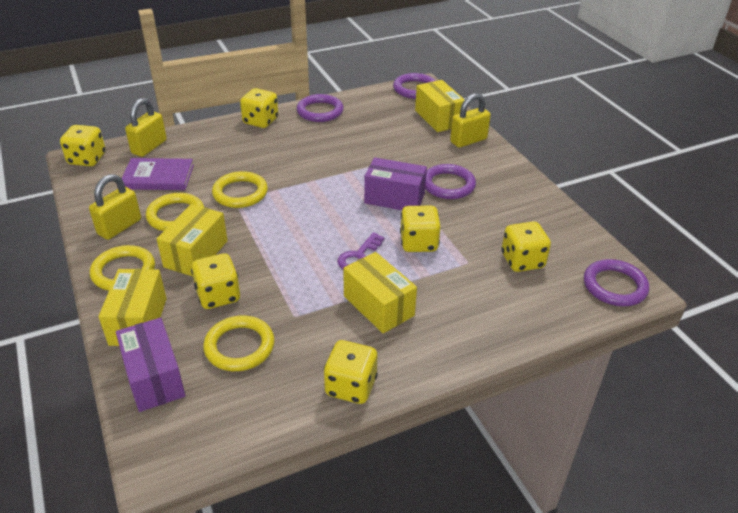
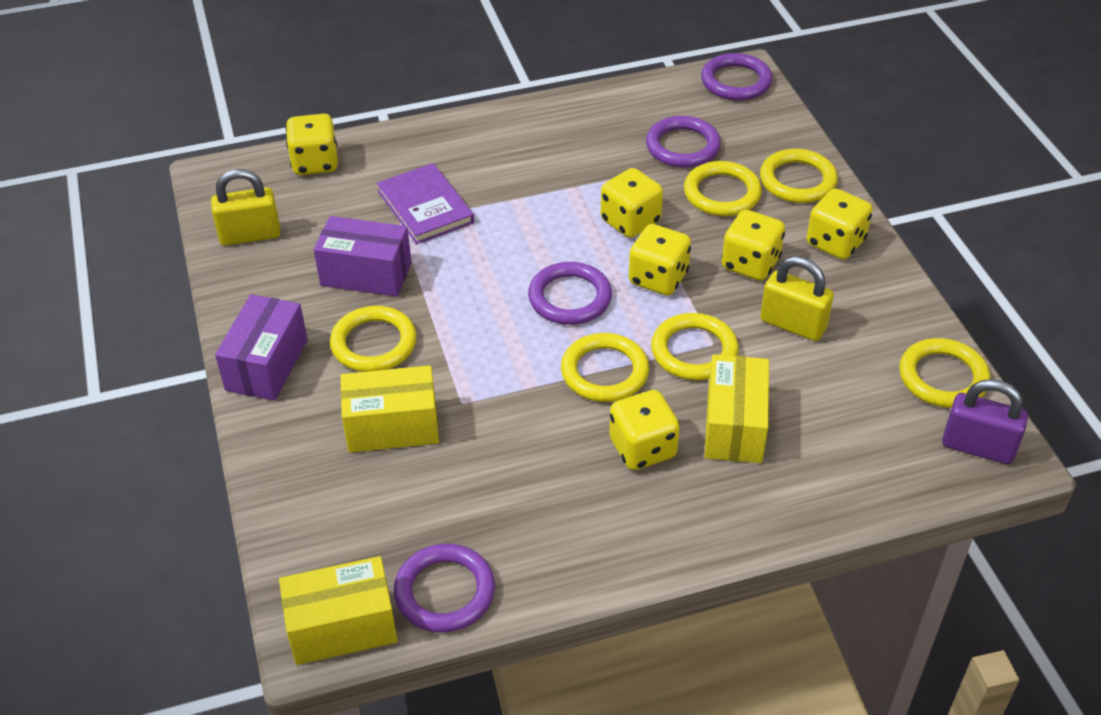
purple key: [337,232,385,269] = 1 -> none = 0
purple padlock: none = 0 -> [942,379,1028,464] = 1
yellow box: [99,269,167,346] [157,204,228,276] [343,252,417,333] [415,80,465,132] = 4 -> [279,556,397,665] [341,365,439,453] [705,354,769,463] = 3
yellow padlock: [89,174,141,240] [125,98,167,157] [450,93,491,148] = 3 -> [211,169,281,246] [760,256,834,341] = 2
yellow ring: [90,245,155,291] [146,193,204,231] [203,316,275,371] [212,171,268,208] = 4 -> [330,306,417,372] [561,333,649,402] [651,313,739,380] [684,161,762,216] [760,149,838,203] [899,338,990,408] = 6

